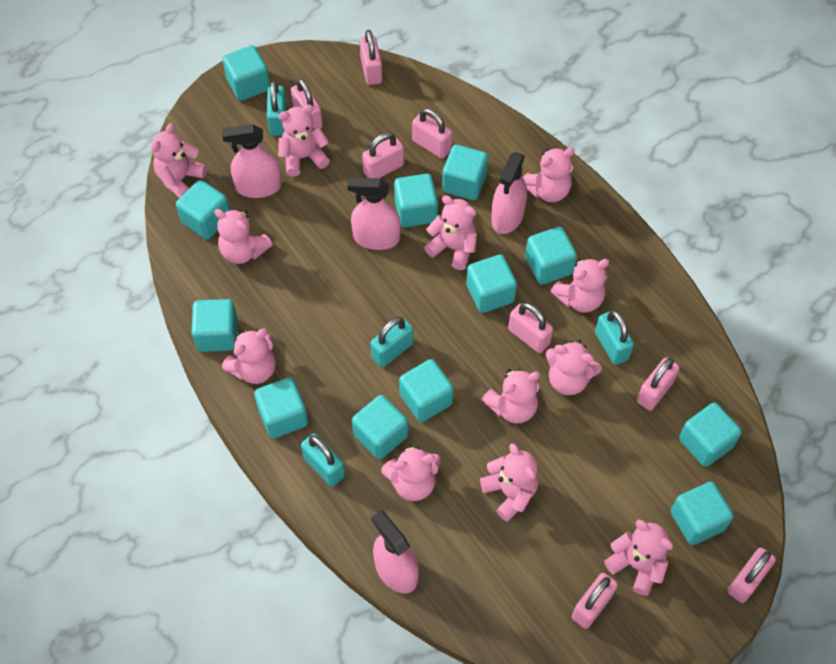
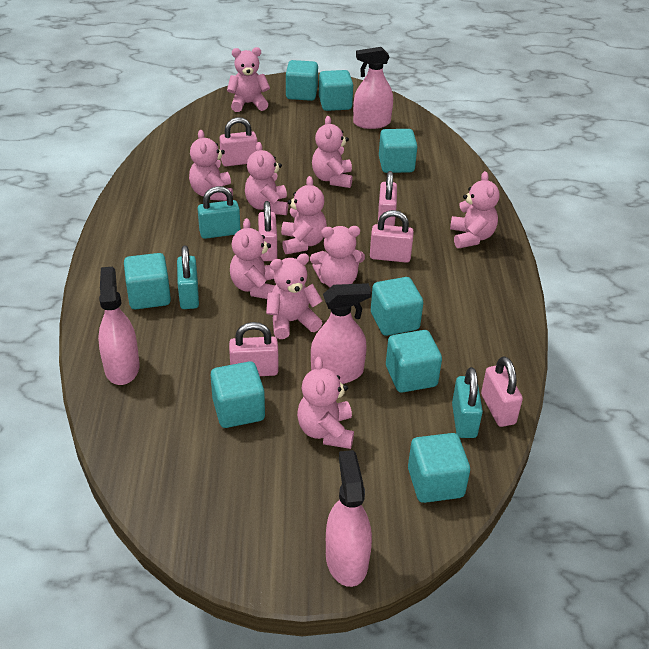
pink padlock: [291,78,323,129] [360,30,382,85] [362,132,404,178] [412,108,452,159] [508,303,553,353] [572,573,618,629] [637,358,680,411] [728,548,776,603] = 8 -> [219,117,257,166] [229,322,279,376] [258,201,277,261] [370,210,414,263] [378,171,397,226] [481,356,523,427] = 6
pink teddy bear: [151,123,207,198] [214,209,273,264] [222,329,276,384] [278,105,330,177] [381,444,441,501] [424,195,477,270] [480,443,538,522] [482,369,540,424] [523,147,575,202] [546,340,602,395] [551,258,609,313] [604,520,673,596] = 12 -> [189,130,233,201] [227,47,270,112] [230,218,275,299] [245,142,288,215] [266,253,323,339] [281,176,327,254] [297,357,354,449] [310,226,365,287] [312,116,353,188] [450,171,499,248] = 10
turquoise cube: [176,180,230,240] [192,299,238,352] [222,45,270,101] [254,377,308,438] [352,395,408,459] [394,174,438,227] [399,359,454,422] [442,145,488,200] [466,255,517,313] [525,227,577,285] [671,482,734,545] [679,403,742,467] = 12 -> [124,253,171,309] [211,361,265,428] [286,60,318,101] [319,70,353,111] [371,277,423,336] [379,129,417,173] [386,330,442,393] [408,433,470,503] = 8
turquoise padlock: [267,81,287,136] [301,434,345,487] [371,317,413,367] [595,310,634,365] = 4 -> [177,245,199,309] [198,186,241,239] [452,367,483,438] = 3

